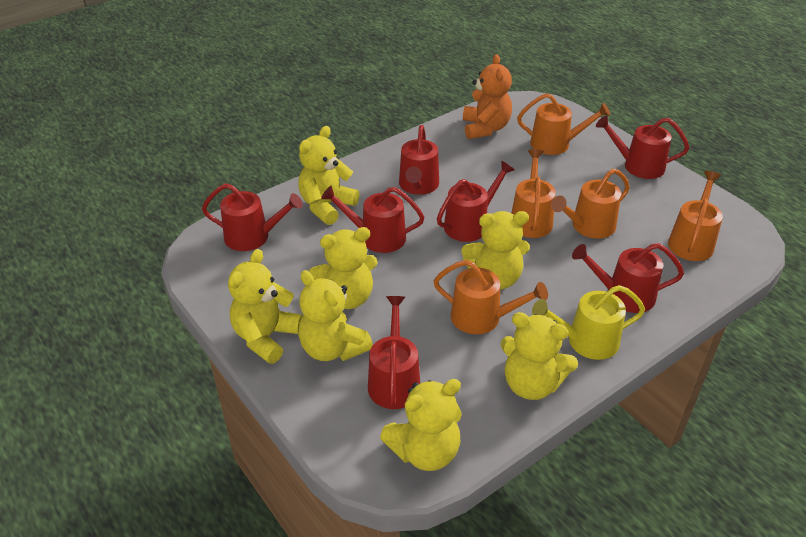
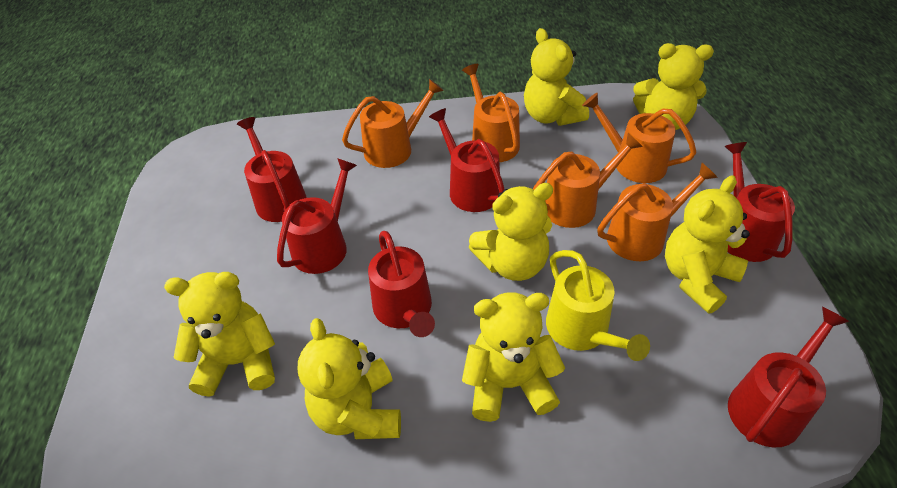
orange teddy bear: [463,54,512,139] = 1 -> none = 0
red watering can: [202,183,303,251] [321,186,424,253] [368,296,420,409] [399,125,439,195] [437,161,514,242] [572,243,684,313] [596,116,689,179] = 7 -> [237,117,307,222] [277,158,357,274] [368,231,435,337] [429,108,505,212] [724,142,795,262] [728,307,849,447] = 6

